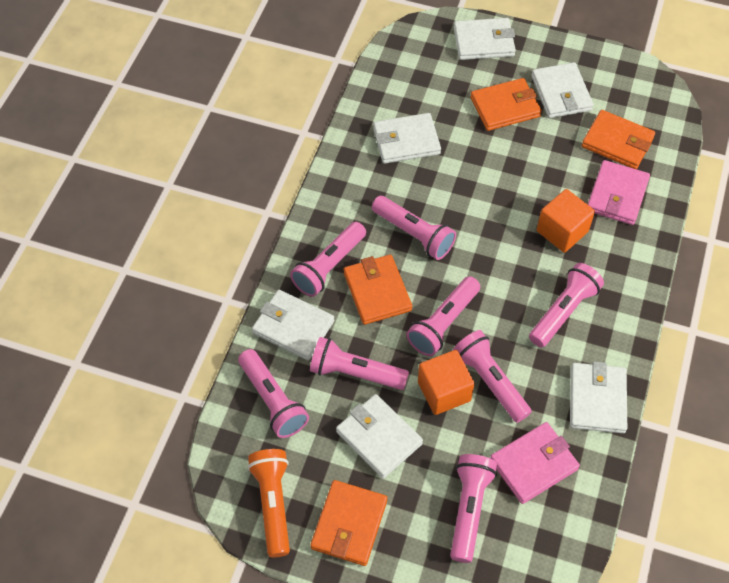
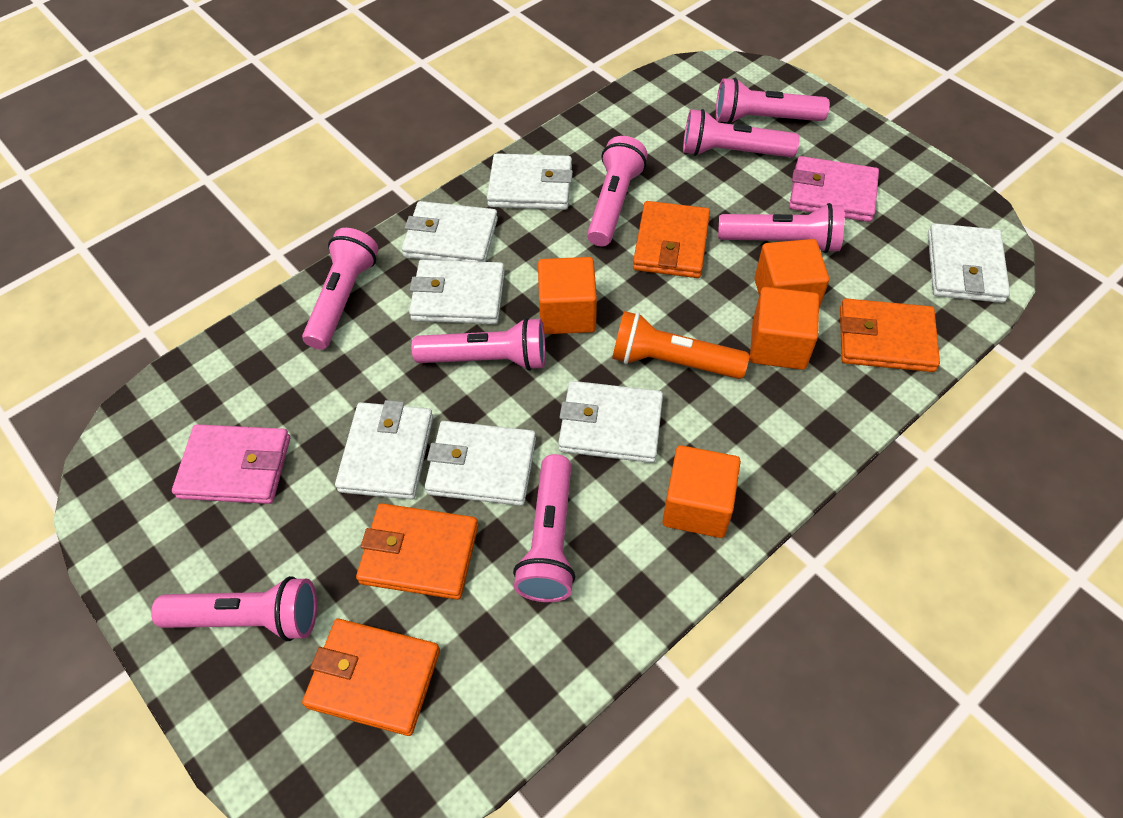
orange cube: [418,350,475,415] [537,189,595,253] = 2 -> [538,257,597,334] [662,445,741,538] [750,287,819,370] [755,239,829,308] = 4
white wallet: [252,290,334,361] [336,394,423,479] [373,113,441,164] [454,18,516,60] [531,62,593,118] [570,361,627,433] = 6 -> [335,400,433,500] [402,201,498,262] [409,260,505,324] [425,421,536,506] [487,153,573,210] [558,381,663,463] [928,223,1010,303] = 7

